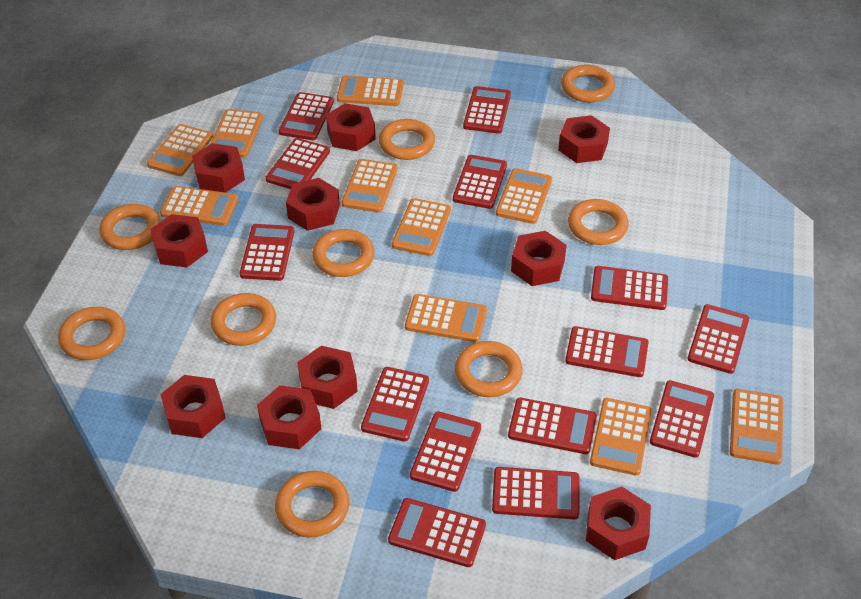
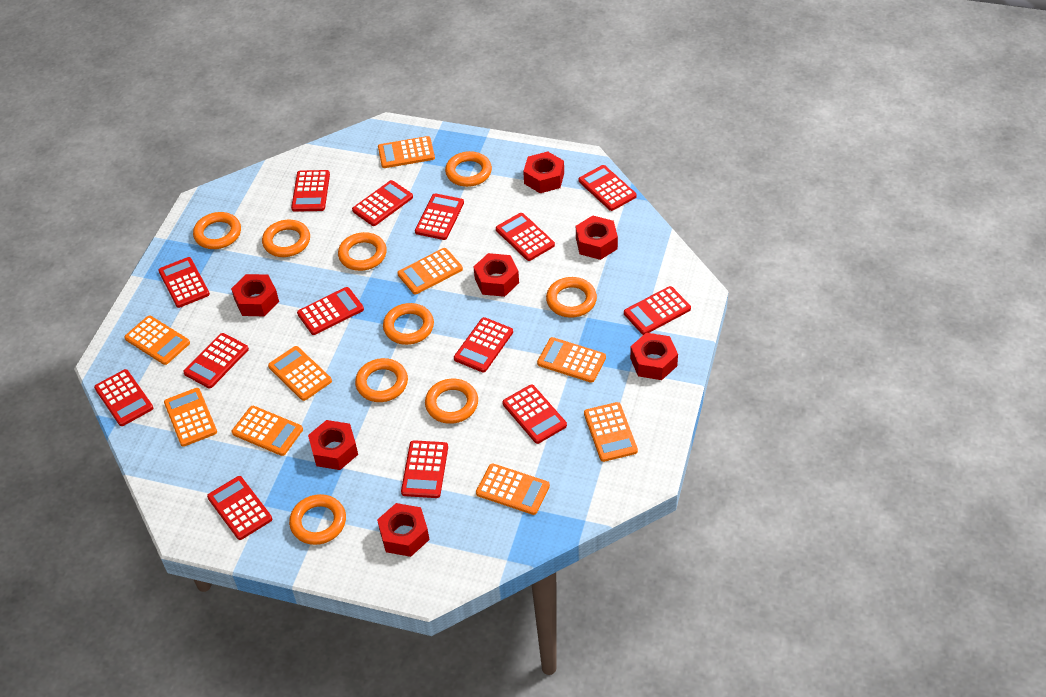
orange calculator: [147,124,213,176] [160,186,238,226] [210,109,263,158] [337,75,404,106] [342,159,397,213] [392,198,451,256] [405,294,487,342] [496,168,552,224] [590,398,652,476] [730,389,783,465] = 10 -> [124,316,190,365] [164,388,217,447] [232,406,303,456] [268,346,332,401] [378,136,435,168] [397,248,463,294] [476,463,550,515] [537,337,606,383] [584,402,638,462] = 9
red nut: [150,214,208,267] [160,375,225,438] [192,143,245,193] [257,385,322,449] [286,178,340,231] [297,346,358,409] [326,103,376,151] [511,231,567,286] [558,115,610,163] [586,486,651,560] = 10 -> [231,274,279,316] [308,420,358,470] [377,503,430,557] [473,253,519,297] [523,152,564,193] [576,216,618,260] [630,333,678,380] = 7

